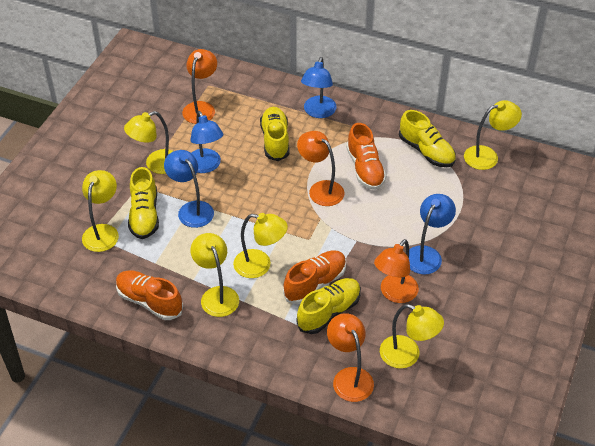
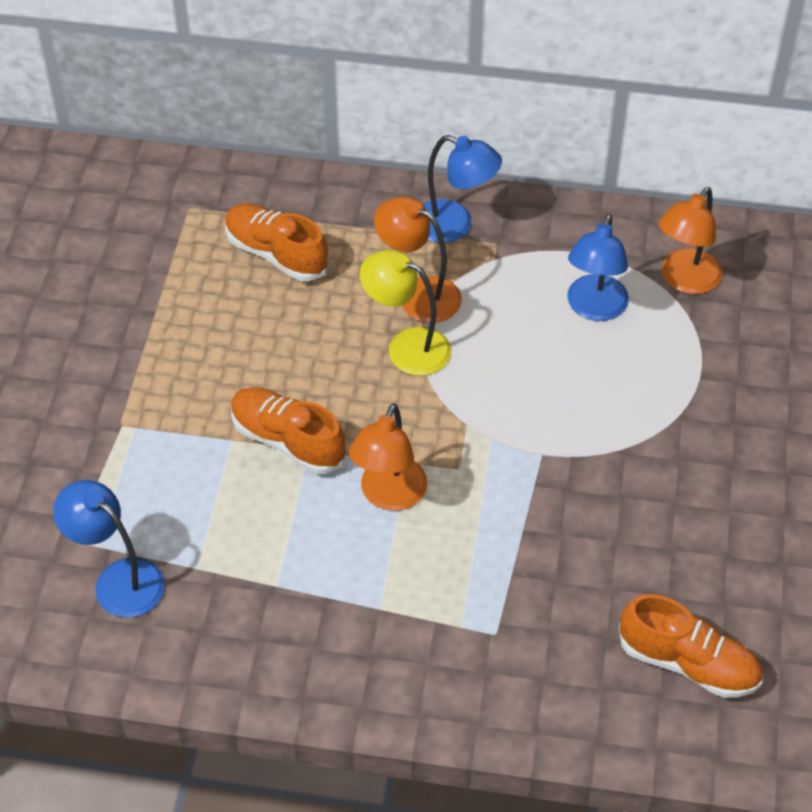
blue lamp: [164,150,214,228] [190,111,223,173] [301,57,337,118] [409,194,456,274] = 4 -> [53,480,165,617] [423,135,502,243] [567,214,629,321] = 3
orange lamp: [182,49,217,124] [297,131,344,206] [327,313,374,402] [374,239,419,303] = 4 -> [349,403,428,511] [374,196,462,323] [658,187,723,294] = 3
yellow lamp: [82,170,119,252] [124,111,173,174] [191,233,239,317] [233,213,288,278] [380,304,444,369] [464,100,522,170] = 6 -> [360,250,451,376] = 1
yellow shoe: [128,167,159,239] [260,107,289,161] [296,278,361,334] [399,110,456,167] = 4 -> none = 0

